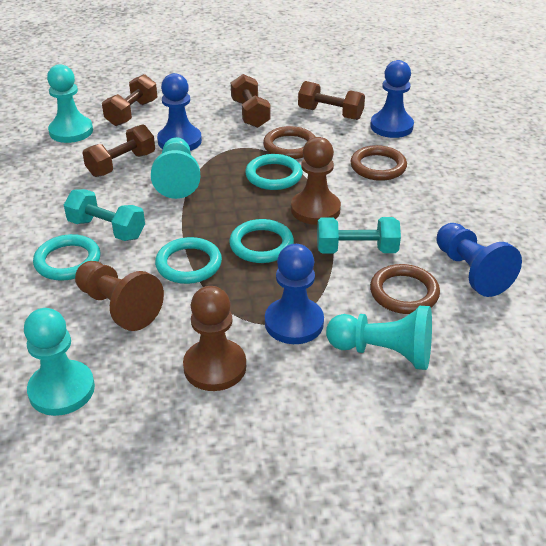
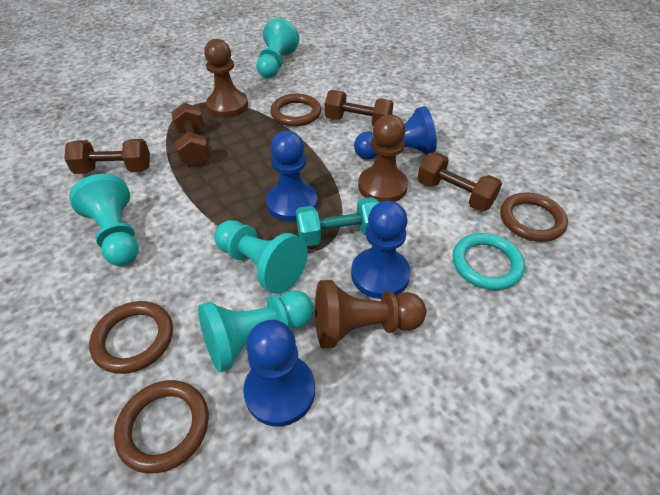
brown ring: [263,126,315,159] [350,145,407,181] [370,264,440,314] = 3 -> [89,301,173,374] [114,380,209,473] [270,94,321,126] [500,193,568,242] = 4
turquoise dumbbell: [64,189,145,241] [317,217,401,254] = 2 -> [296,197,380,246] = 1
turquoise ring: [33,234,101,281] [155,237,222,284] [229,219,294,263] [245,154,303,190] = 4 -> [453,233,525,290] = 1

